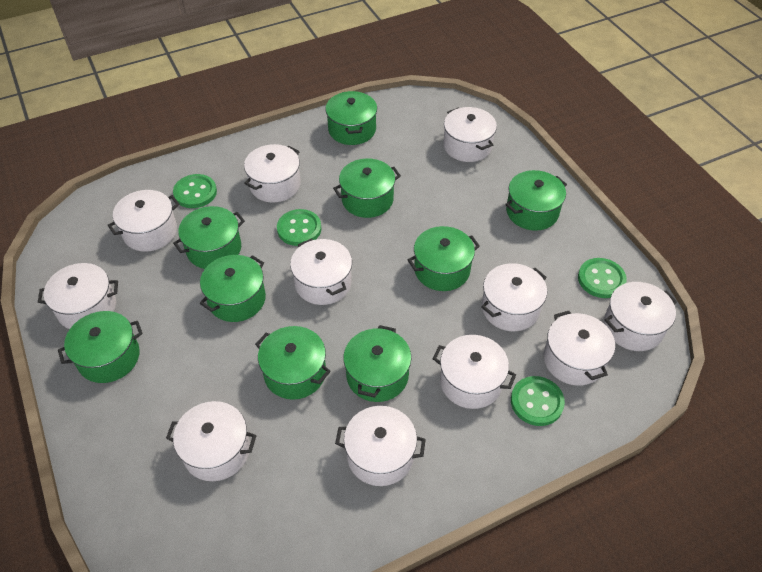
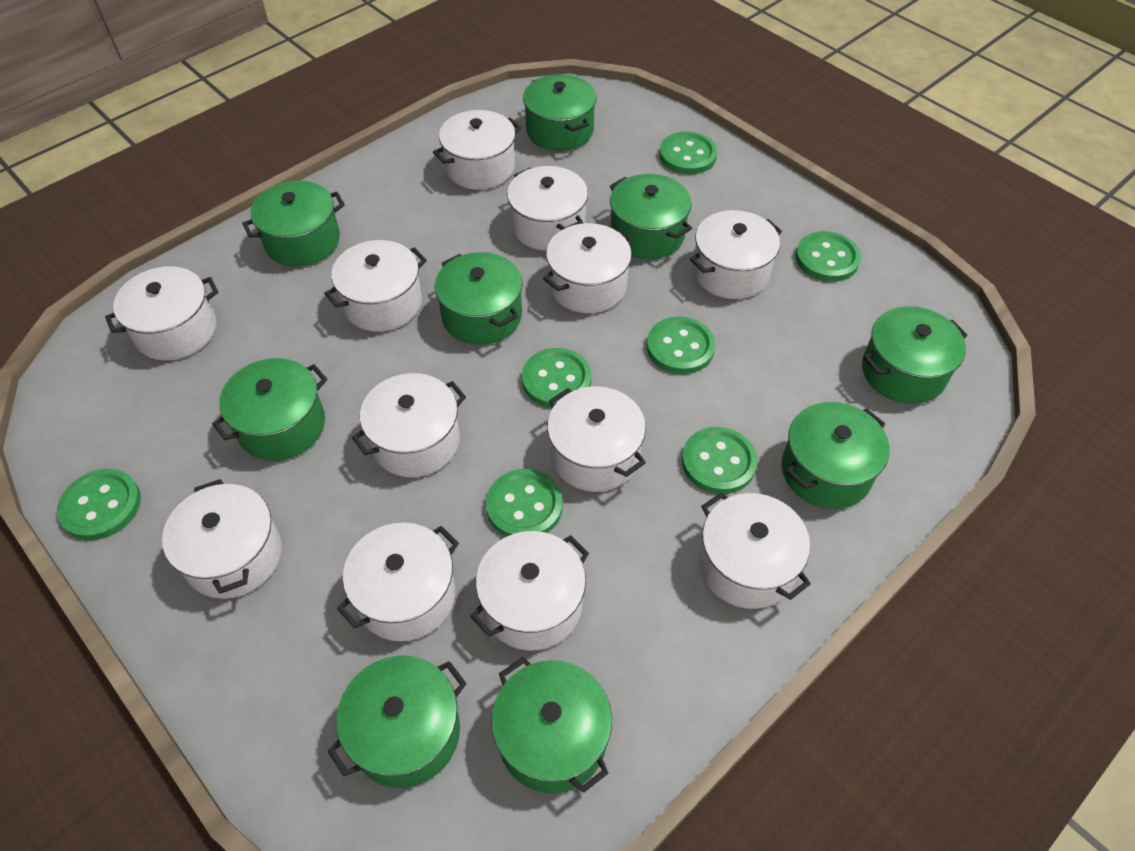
green button: [173,174,217,208] [277,209,321,246] [511,376,565,426] [578,258,627,298] = 4 -> [57,469,141,540] [486,469,563,537] [522,348,591,408] [647,317,715,374] [659,132,717,174] [682,427,758,494] [796,231,861,282] = 7
white pot: [38,263,118,329] [107,190,179,252] [166,401,257,481] [244,144,301,202] [290,238,352,305] [335,406,426,486] [432,335,516,409] [443,107,497,162] [481,263,547,331] [543,311,615,386] [604,282,677,351] = 11 -> [105,266,218,360] [162,479,282,599] [324,240,427,332] [337,523,459,641] [352,373,466,477] [433,110,521,190] [470,531,589,651] [507,166,588,251] [543,223,633,313] [547,386,646,492] [690,210,782,299] [699,492,811,609] = 12

